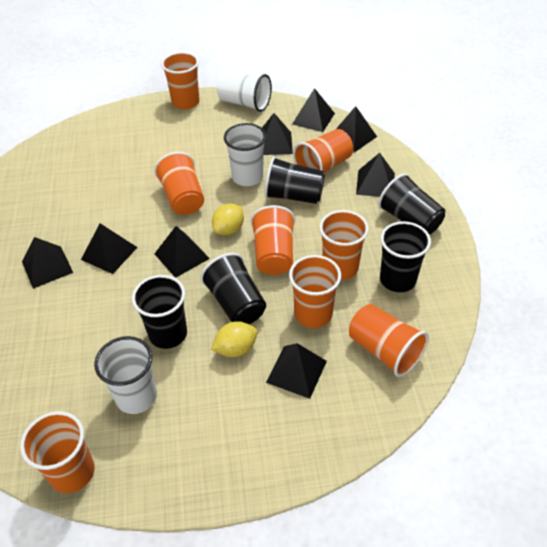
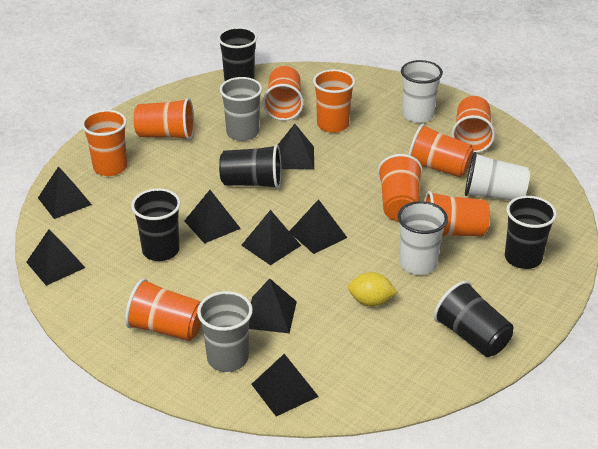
grey cup: none = 0 -> [197,291,253,372] [220,77,262,141] = 2
orange cup: [20,411,94,493] [154,152,204,215] [161,52,200,109] [250,205,295,275] [289,255,341,328] [293,129,353,174] [319,210,369,280] [349,304,429,377] = 8 -> [82,110,127,176] [125,278,201,341] [134,98,194,140] [263,66,304,121] [313,69,355,133] [378,154,423,221] [408,124,474,178] [424,191,490,237] [452,96,495,153] = 9
yellow lemon: [211,321,258,357] [212,203,244,235] = 2 -> [348,272,397,307] = 1

